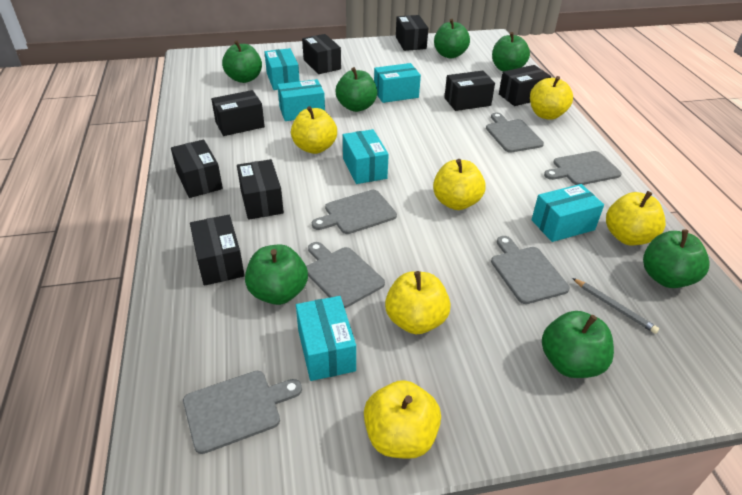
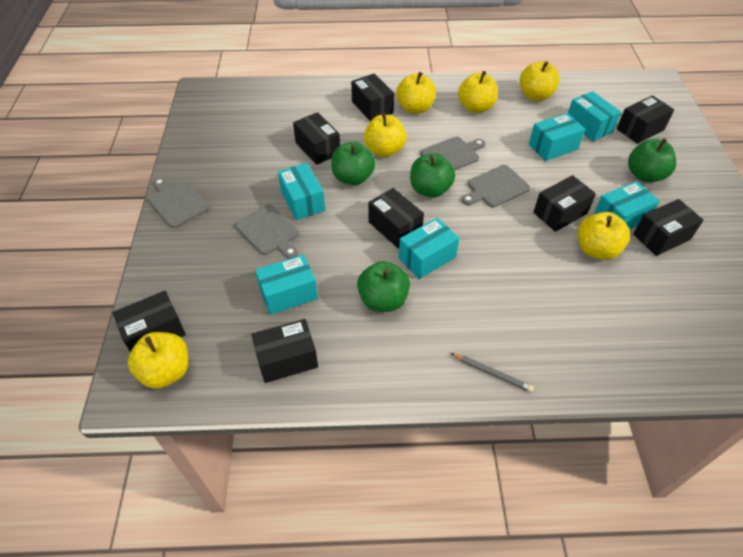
green apple: [222,41,262,83] [245,244,308,305] [336,67,377,112] [434,19,470,58] [492,32,530,71] [542,311,614,378] [643,229,709,288] = 7 -> [331,141,375,185] [357,261,410,312] [410,153,455,198] [628,138,676,183] = 4
grey cutting board: [183,371,302,454] [306,242,385,308] [312,190,397,234] [486,112,544,153] [491,236,570,304] [544,151,622,185] = 6 -> [148,178,209,228] [235,204,299,259] [420,136,485,171] [462,165,530,207] = 4

